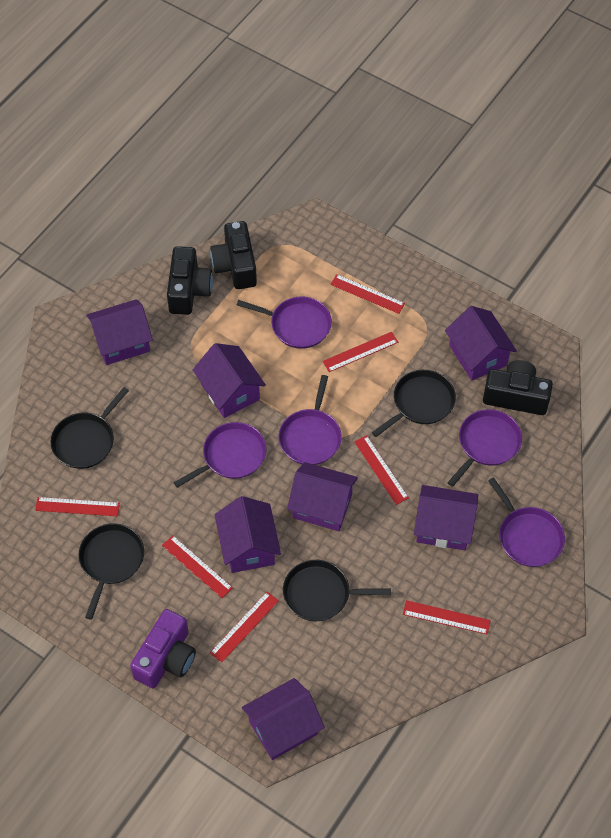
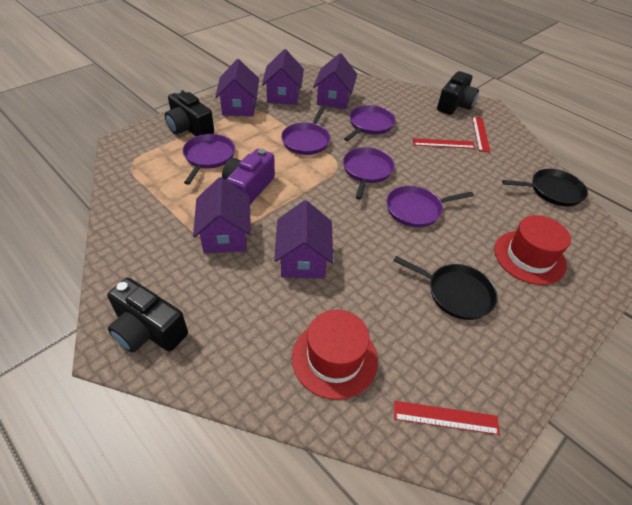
black pan: [50,387,129,469] [78,523,144,619] [283,560,391,621] [372,370,456,437] = 4 -> [394,256,497,320] [502,169,588,207] = 2
purple house: [86,299,153,365] [193,343,266,418] [215,496,281,573] [242,678,325,760] [287,462,358,531] [414,485,478,550] [445,306,517,381] = 7 -> [193,177,251,253] [215,59,259,116] [262,49,304,105] [274,200,333,279] [313,53,357,109] = 5
red hat: none = 0 -> [292,310,378,400] [494,215,571,285] = 2
red ruler: [35,497,120,516] [162,535,233,598] [210,592,279,663] [323,332,398,372] [330,274,405,314] [354,435,409,505] [403,600,491,635] = 7 -> [394,401,500,435] [413,138,475,149] [472,117,490,152] = 3

